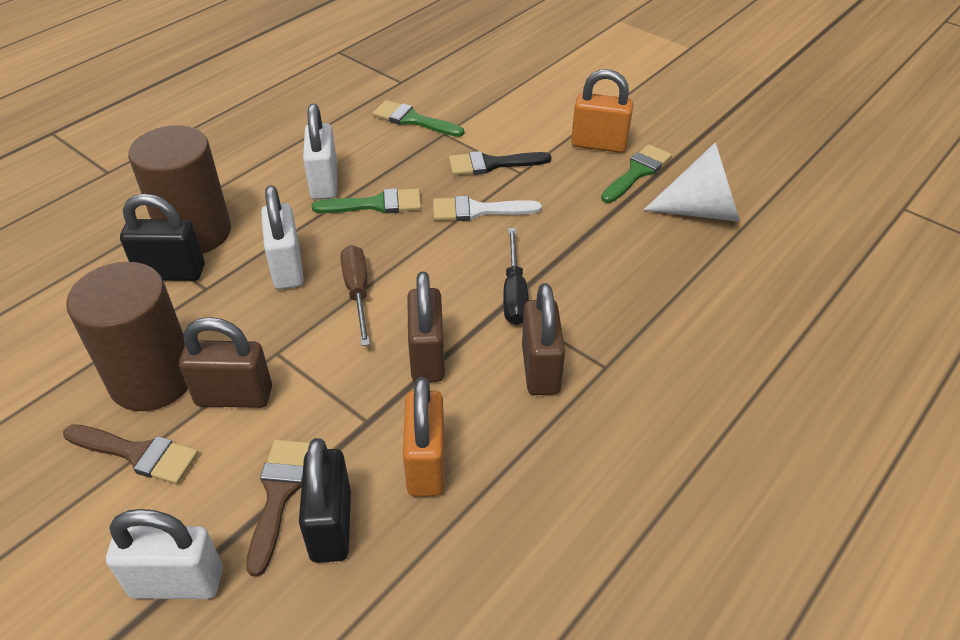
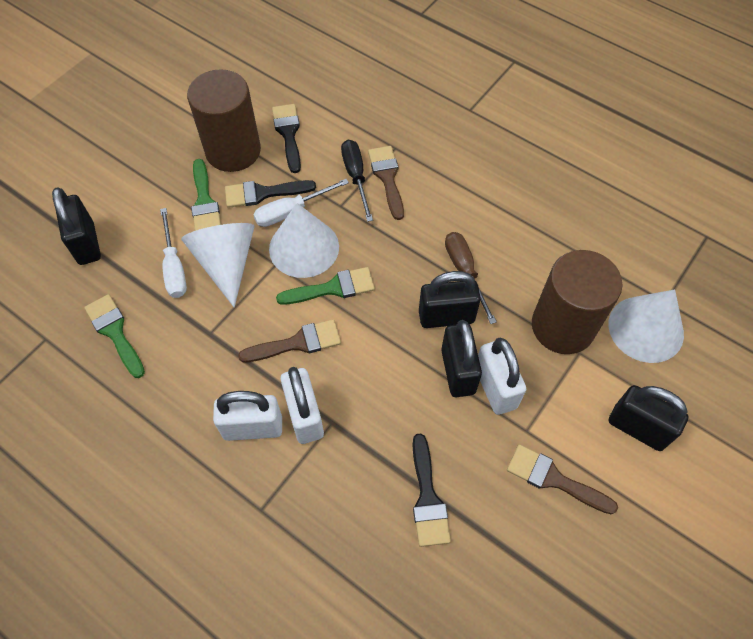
black brush: [449,151,551,175] = 1 -> [225,180,316,208] [272,104,301,173] [413,434,451,547] = 3
black padlock: [120,194,205,281] [299,438,351,563] = 2 -> [52,187,101,265] [419,271,481,328] [441,320,482,397] [608,385,689,451] = 4
brown brush: [63,424,198,484] [246,440,310,577] = 2 -> [238,319,341,362] [368,146,404,220] [507,444,618,514] = 3
brown padlock: [179,317,272,408] [407,271,445,382] [522,283,565,395] = 3 -> none = 0
orange padlock: [403,377,444,496] [571,69,633,153] = 2 -> none = 0
white brush: [433,196,542,221] = 1 -> none = 0
white cone: [644,142,740,222] = 1 -> [181,223,255,307] [269,203,339,278] [608,289,684,363] = 3
white screwdriver: none = 0 -> [160,208,187,298] [253,179,349,227] = 2

